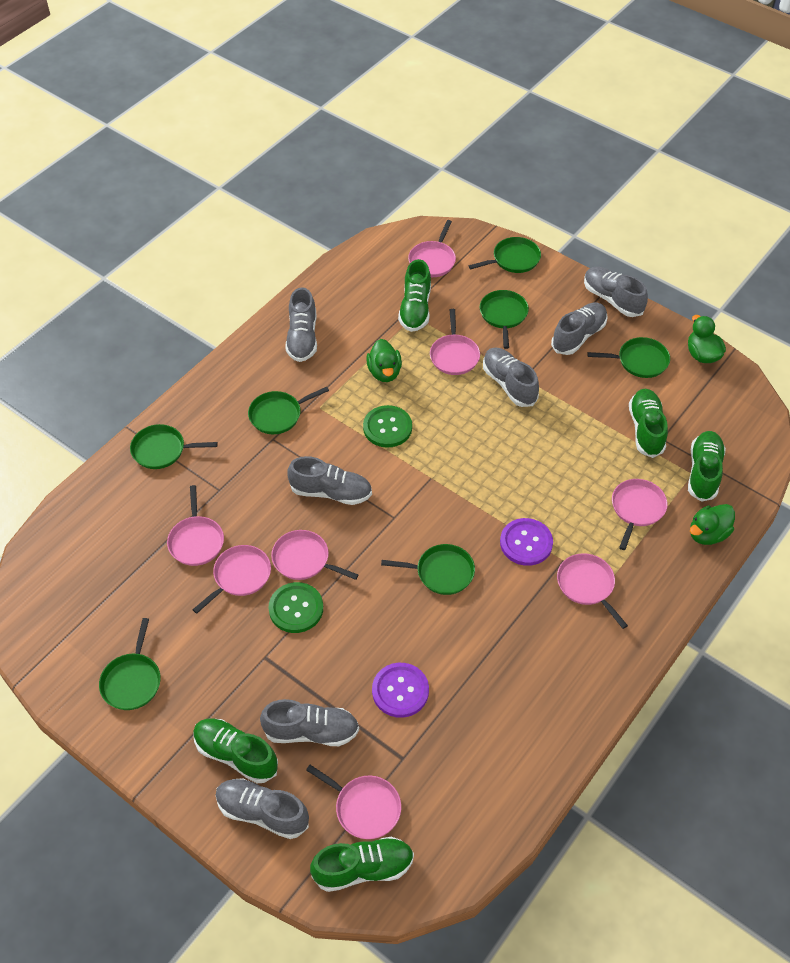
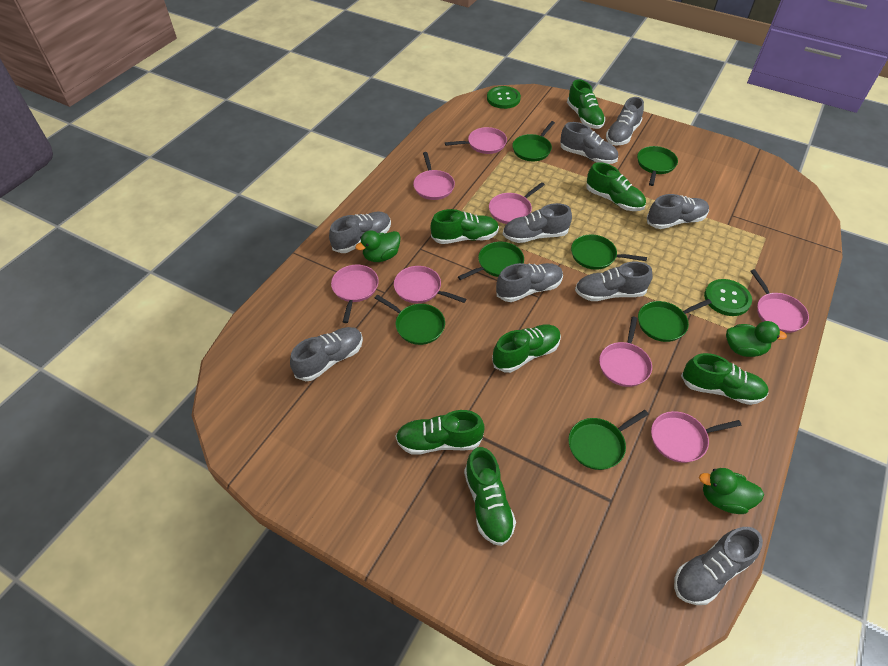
green shoe: [193,719,278,783] [310,837,414,892] [398,259,431,332] [629,389,668,458] [688,431,726,502] = 5 -> [396,410,485,455] [431,209,499,244] [464,447,516,546] [492,324,561,373] [567,79,605,129] [586,162,646,211] [681,353,769,405] = 7
grey shoe: [216,778,309,839] [260,699,359,746] [285,287,317,362] [287,456,372,505] [483,348,539,407] [551,303,608,355] [584,267,648,317] = 7 -> [290,327,363,381] [329,211,391,253] [496,263,563,302] [503,203,572,243] [560,122,618,164] [575,262,653,301] [606,97,644,146] [647,194,709,229] [674,527,763,605] = 9
purple button: [372,663,429,718] [500,518,553,566] = 2 -> none = 0

